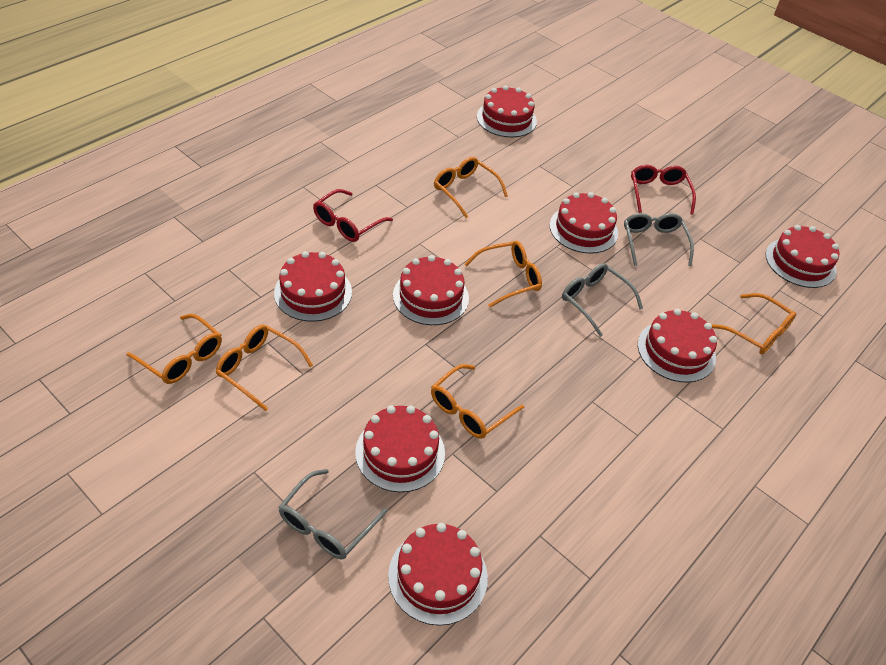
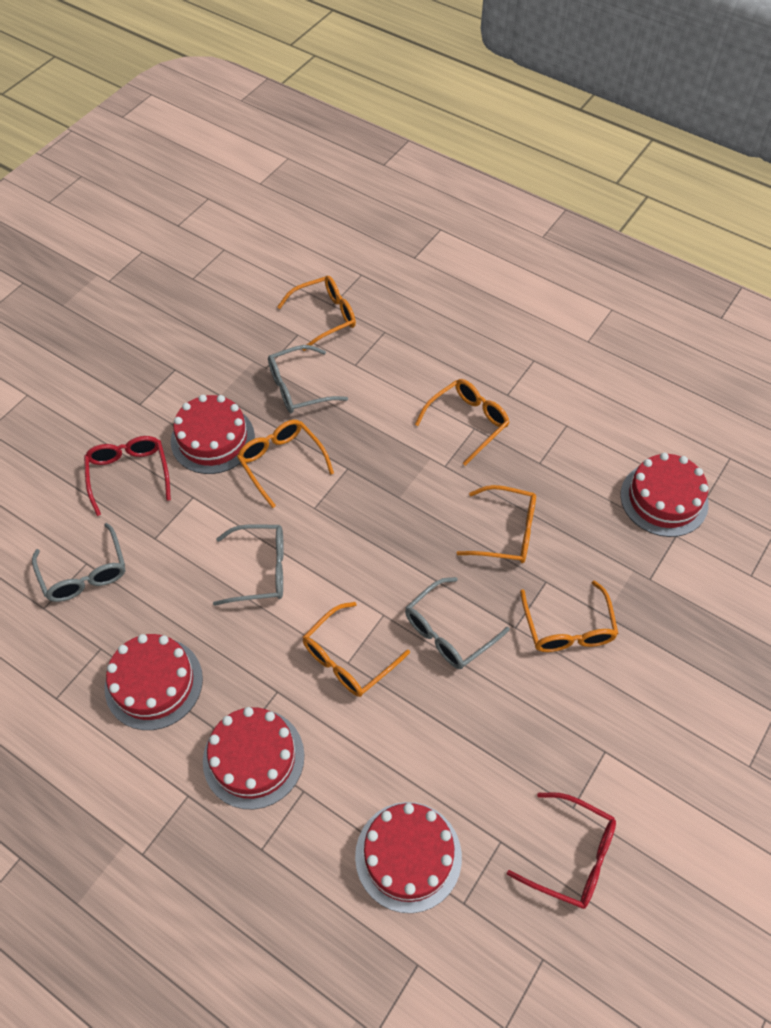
grey glasses: [279,469,388,559] [562,263,643,337] [624,213,694,266] = 3 -> [32,523,125,602] [213,524,284,606] [268,345,348,413] [405,577,510,669] = 4
red cake: [274,251,352,322] [355,406,445,492] [388,523,488,626] [393,255,469,325] [477,85,537,137] [550,192,618,254] [638,309,717,382] [765,225,839,288] = 8 -> [105,634,203,730] [171,395,255,474] [203,707,304,809] [355,802,462,913] [620,453,709,537] = 5

